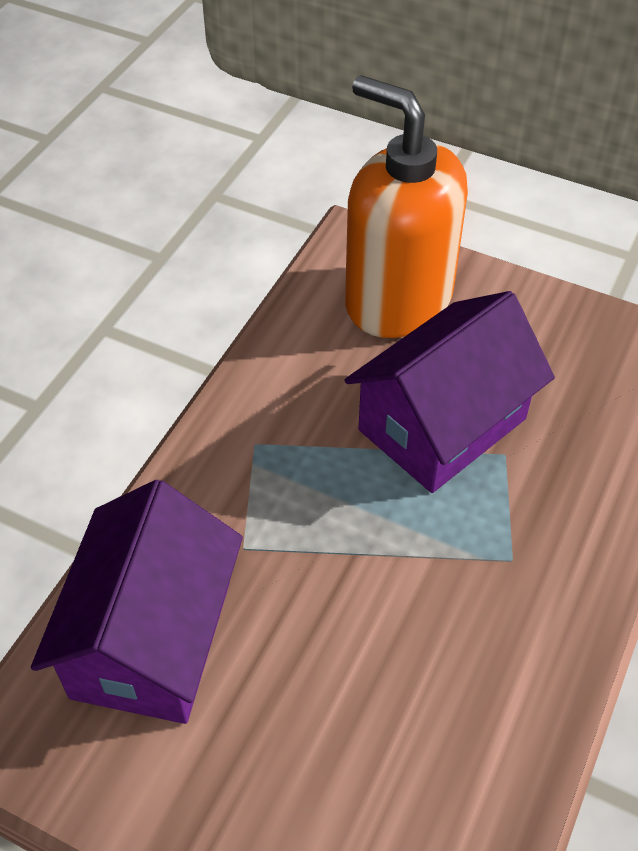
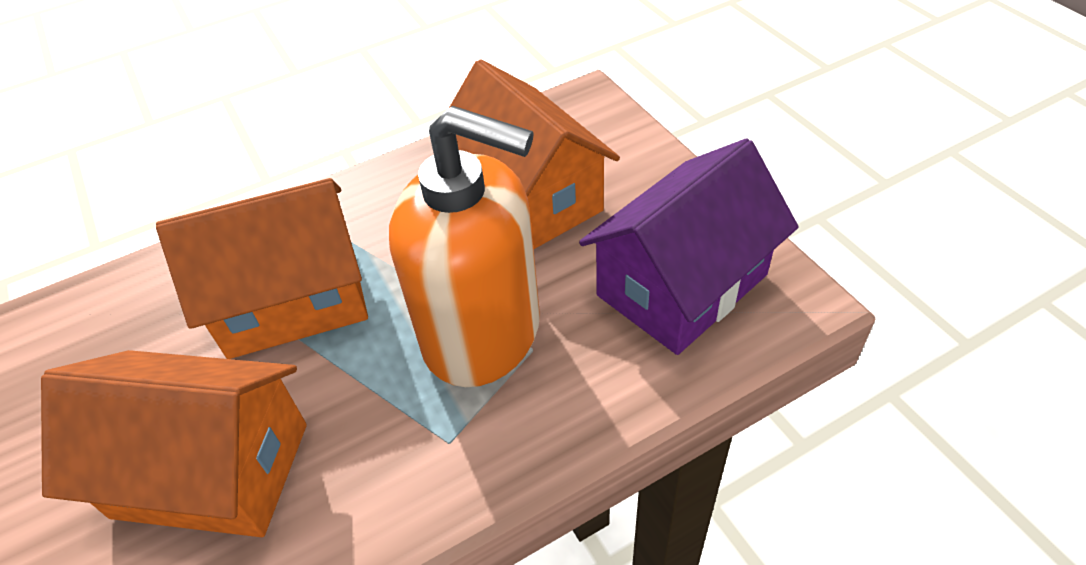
orange house: none = 0 -> [41,350,307,537] [156,178,368,359] [448,59,620,249] = 3
purple house: [31,480,243,724] [344,291,555,493] = 2 -> [579,138,799,355] = 1

